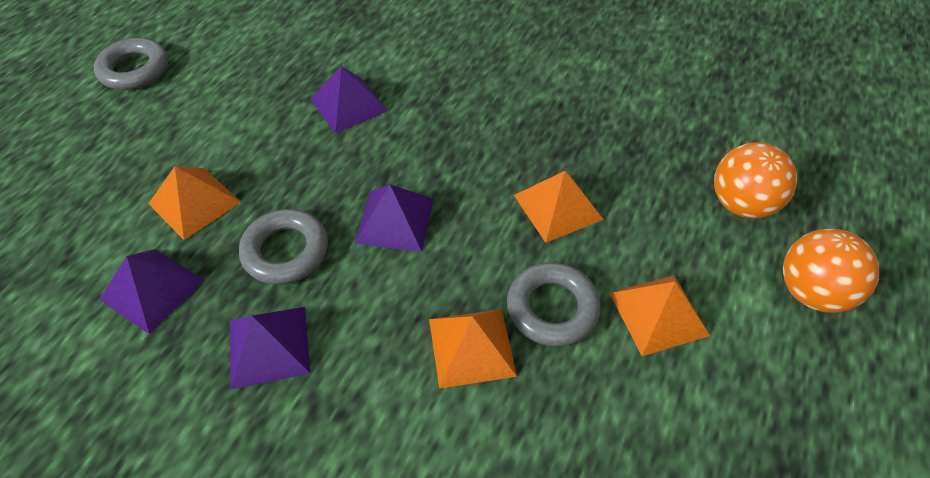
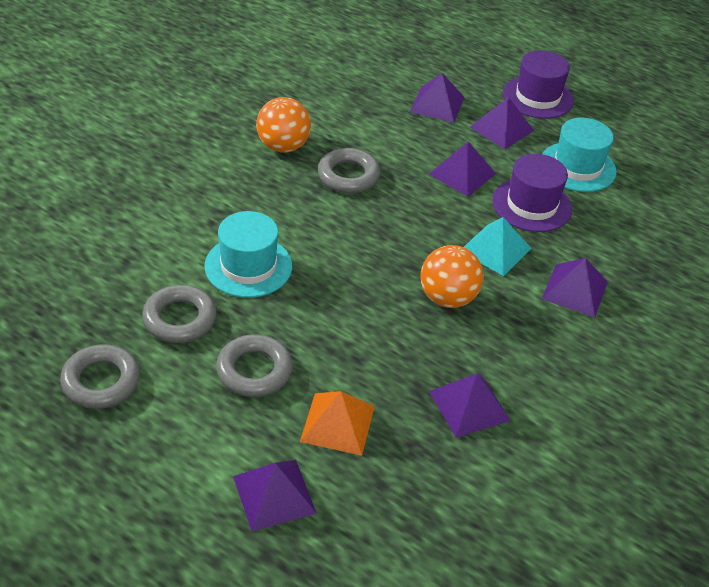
grey ring: [94,38,168,90] [239,209,328,285] [507,262,601,346] = 3 -> [60,344,140,409] [142,285,217,343] [216,334,293,397] [318,148,380,193] = 4
orange pyramid: [148,166,241,240] [429,309,517,389] [514,171,604,243] [610,275,710,356] = 4 -> [300,391,375,456] = 1
purple hat: none = 0 -> [492,154,572,232] [503,51,574,119] = 2
purple pyramid: [99,249,204,334] [230,307,310,389] [310,66,388,133] [355,185,434,252] = 4 -> [233,460,316,531] [410,73,465,123] [429,141,496,197] [429,374,511,438] [470,97,534,149] [542,258,608,317] = 6
turquoise hat: none = 0 -> [204,211,292,298] [542,118,617,192] = 2
turquoise pyramid: none = 0 -> [464,217,532,276] = 1

